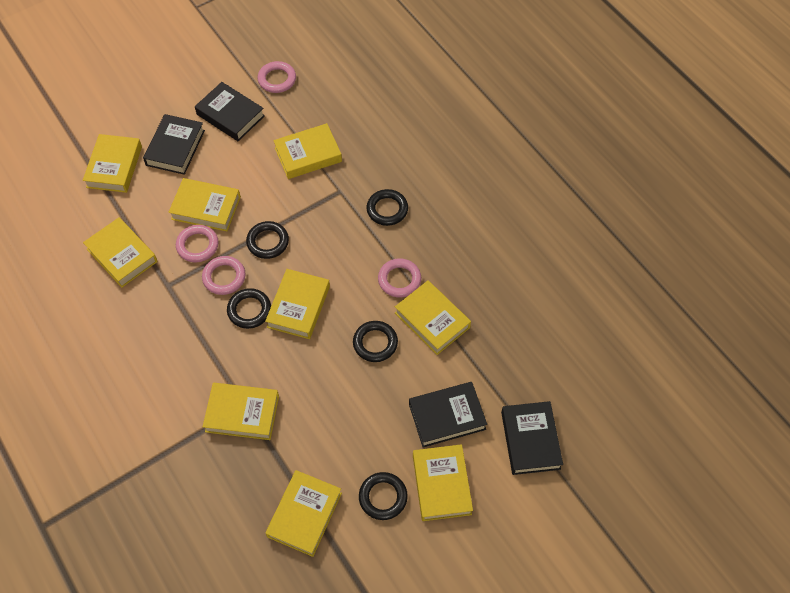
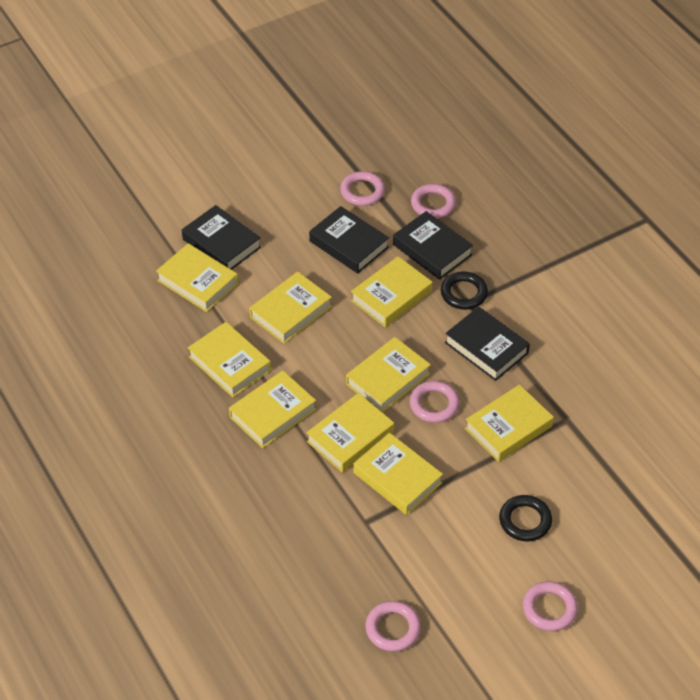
black ring: [227,288,271,329] [246,221,289,259] [353,321,398,362] [359,472,408,520] [367,189,408,226] = 5 -> [441,271,488,310] [499,495,552,541] = 2
pink ring: [176,225,219,262] [202,256,246,295] [257,61,296,93] [378,258,421,297] = 4 -> [340,171,385,206] [365,601,421,652] [410,381,460,423] [411,184,456,219] [523,581,578,631] = 5

